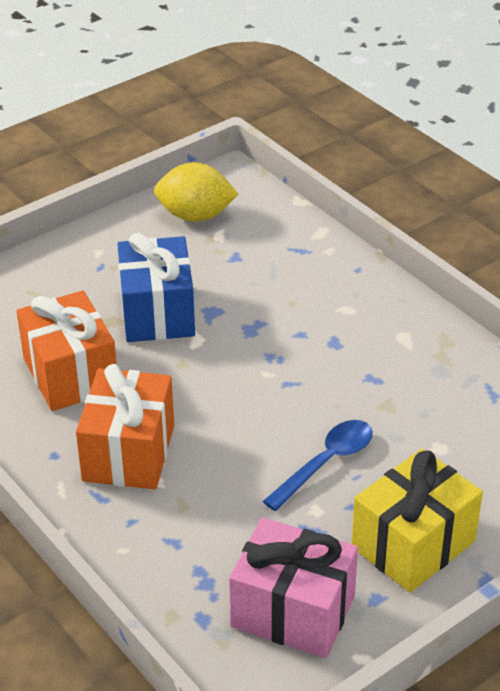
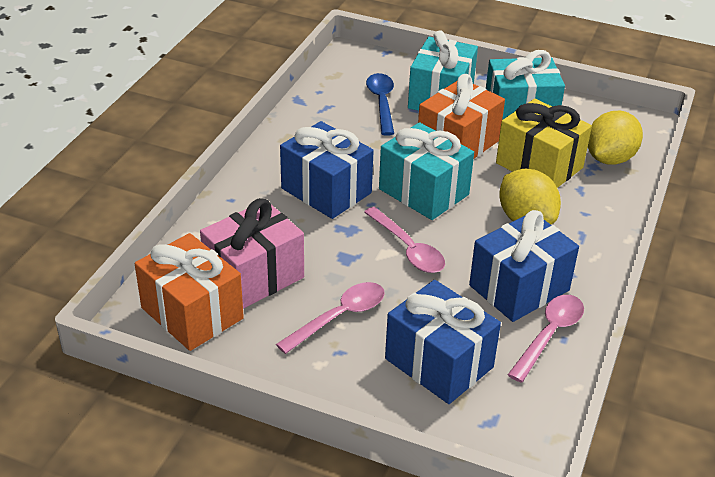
blue gift: [117,233,195,342] = 1 -> [280,121,374,219] [385,280,501,404] [469,210,579,322] = 3
pink spoon: none = 0 -> [276,282,385,354] [364,207,445,273] [508,295,584,383] = 3
turquoise gift: none = 0 -> [379,122,474,220] [408,30,478,111] [486,50,565,120] = 3
yellow lemon: [154,162,238,222] = 1 -> [499,169,561,224] [588,111,643,165] = 2

